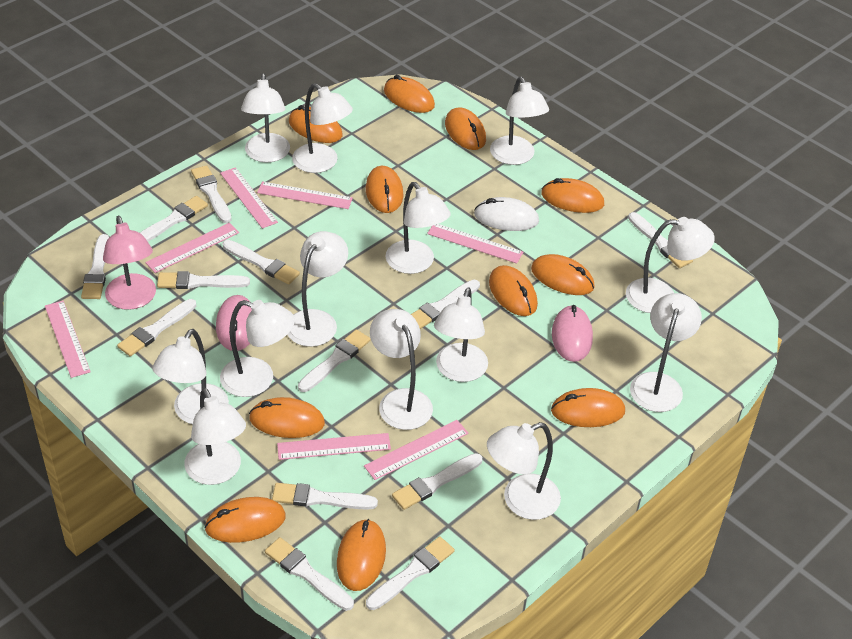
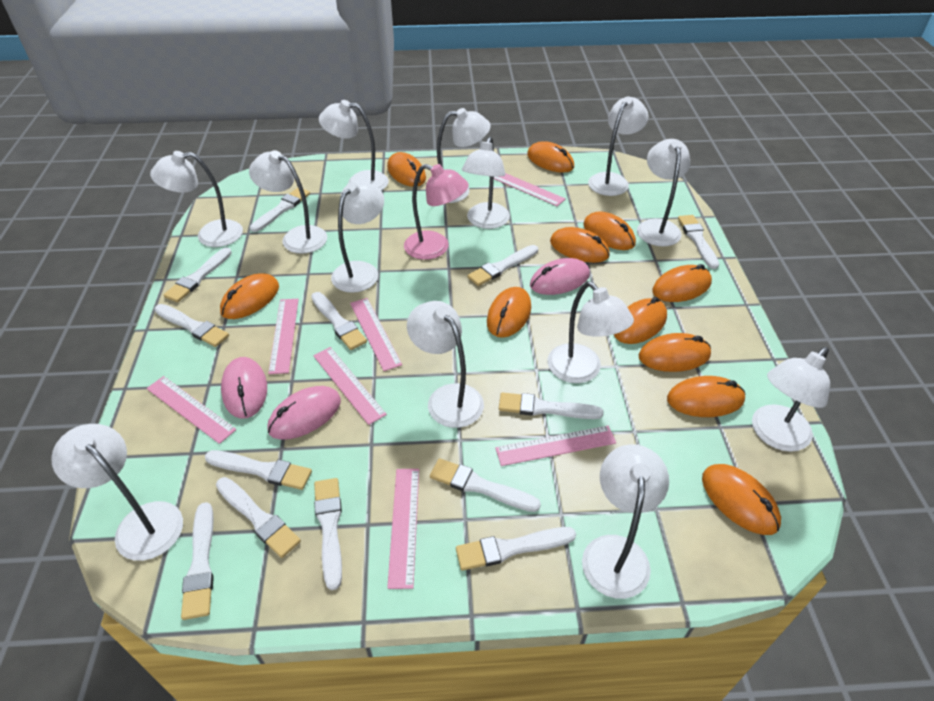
pink mouse: [216,295,252,351] [552,305,593,362] = 2 -> [221,357,267,419] [267,386,341,440] [530,258,590,295] = 3
white mouse: [474,197,539,231] = 1 -> none = 0

